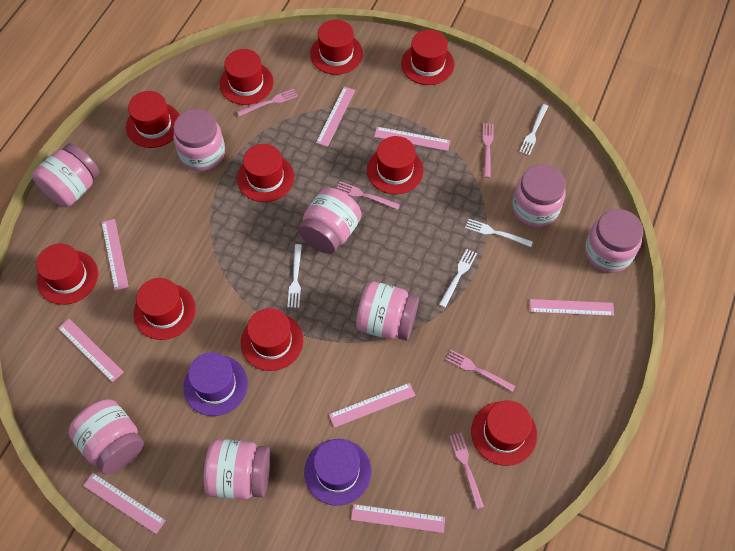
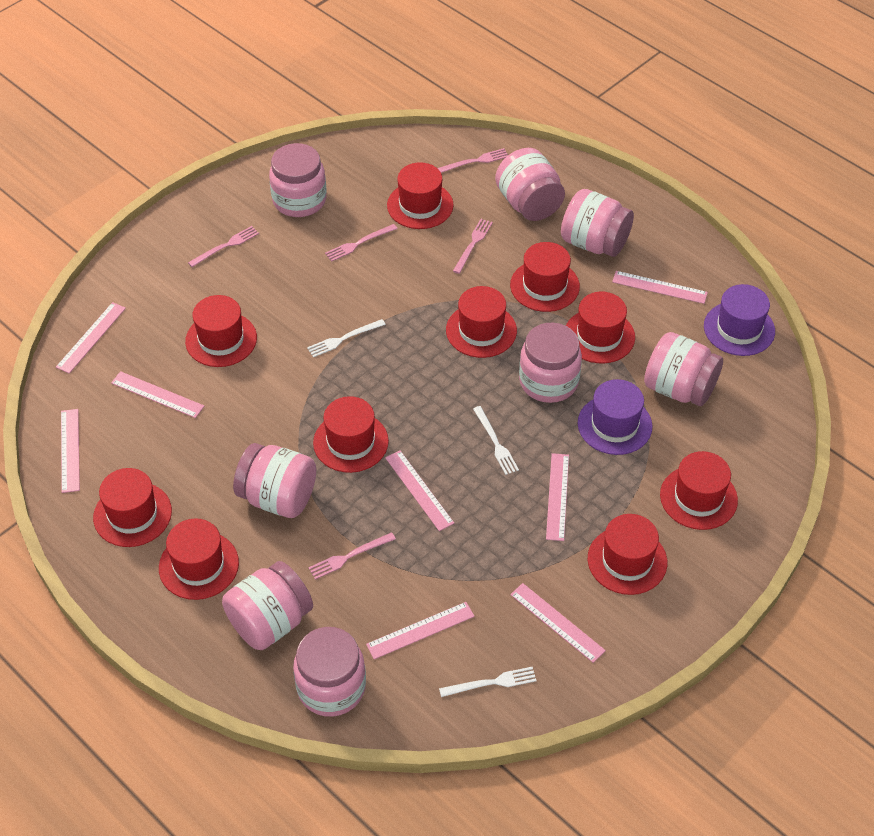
white fork: [287,244,302,308] [439,249,477,308] [465,219,533,247] [519,104,549,156] = 4 -> [307,319,386,357] [439,667,537,697] [473,406,519,475] = 3

